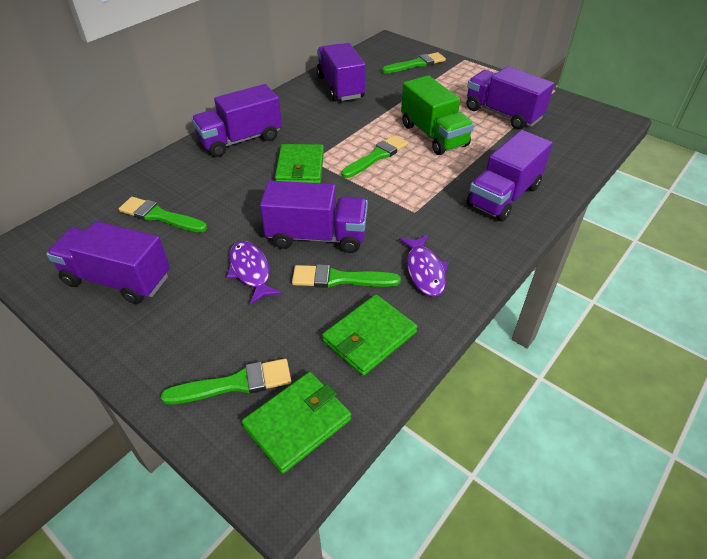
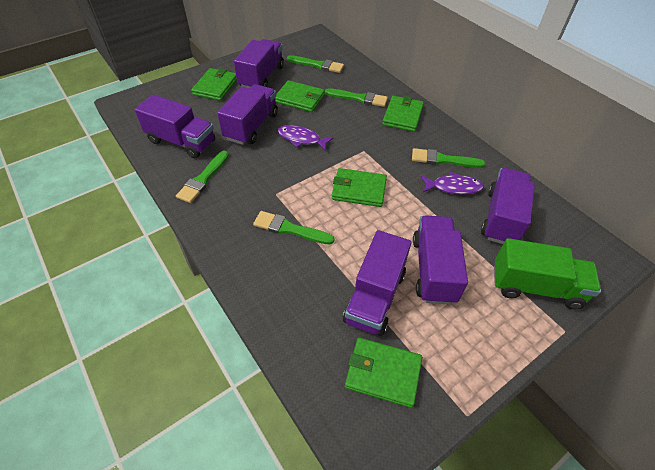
green wallet: [242,372,351,474] [275,144,324,183] [322,294,418,376] = 3 -> [191,68,237,101] [275,80,325,112] [332,168,387,207] [345,337,422,408] [382,96,424,132] = 5

